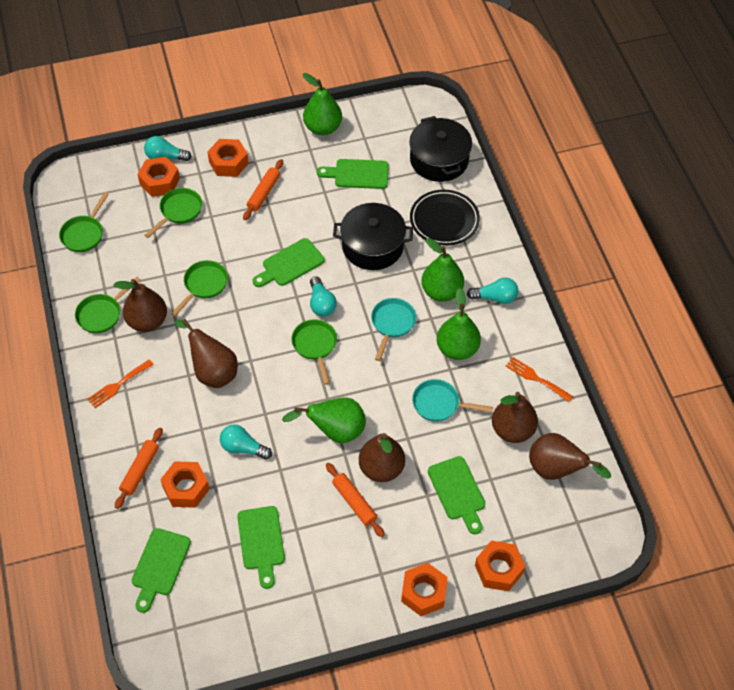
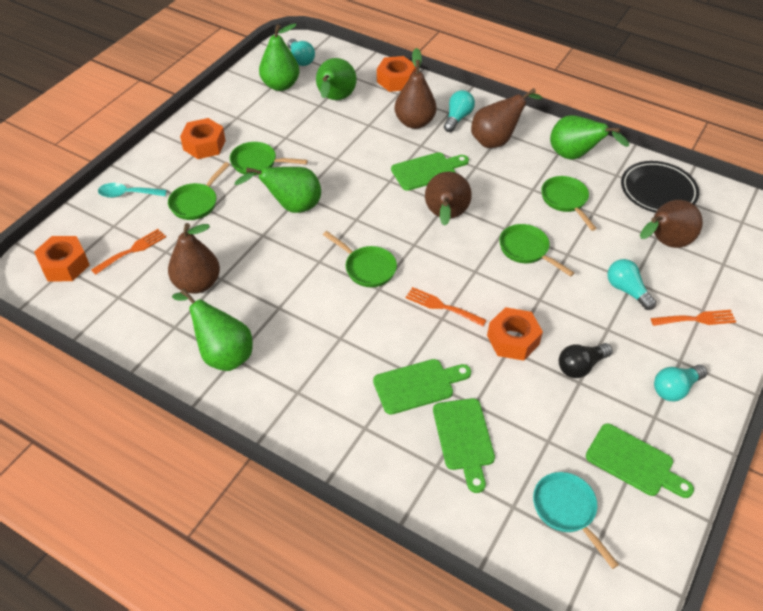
black light bulb: none = 0 -> [559,343,613,378] = 1
black pot: [333,203,413,270] [409,116,472,182] = 2 -> none = 0
green cutting board: [132,528,191,613] [237,506,285,589] [253,238,324,287] [317,159,389,189] [428,456,485,534] = 5 -> [373,359,471,415] [391,152,469,191] [433,398,495,493] [586,424,694,498] = 4
green pear: [282,397,366,443] [303,73,342,135] [421,238,464,302] [437,288,481,360] = 4 -> [172,289,253,371] [234,167,321,213] [259,23,300,91] [316,58,356,100] [550,115,629,160] = 5
orange fork: [87,359,154,408] [506,357,573,402] = 2 -> [91,229,166,275] [406,287,487,327] [651,310,736,326] = 3
orange nut: [137,157,180,197] [160,461,210,508] [207,139,249,177] [401,563,448,616] [475,540,525,591] = 5 -> [34,236,90,281] [180,118,226,159] [377,56,416,92] [487,307,543,361] = 4
orange rolling pin: [115,428,163,509] [243,159,283,220] [326,463,385,537] = 3 -> none = 0
turquoise pan: [371,298,416,361] [412,379,493,421] = 2 -> [533,472,619,569] = 1
turquoise spoon: none = 0 -> [98,183,167,198] = 1

